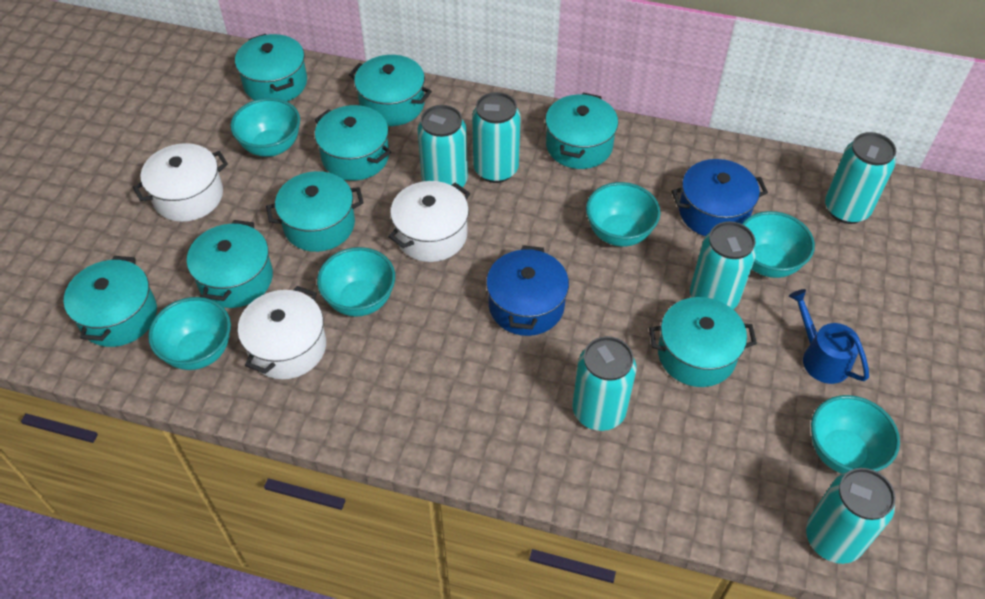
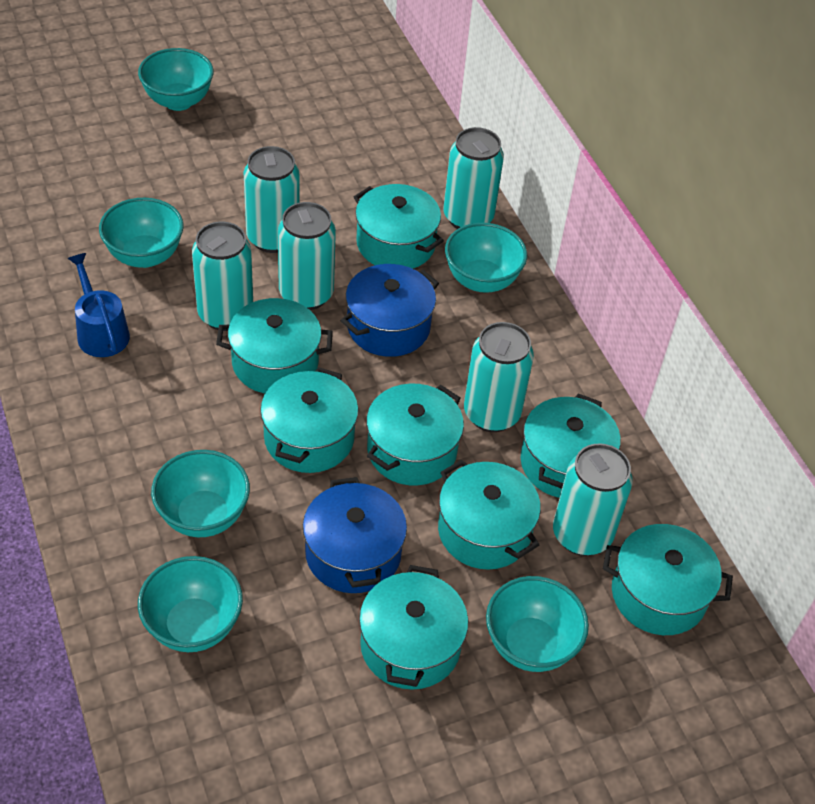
white pot: [133,143,228,222] [238,286,326,379] [388,181,470,262] = 3 -> none = 0

